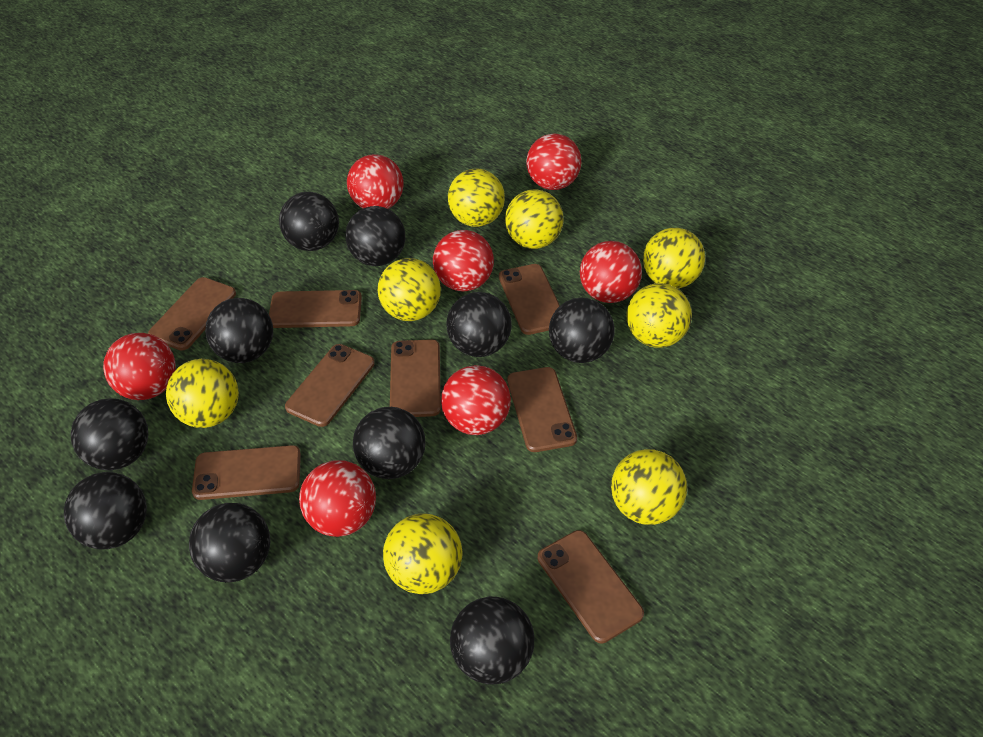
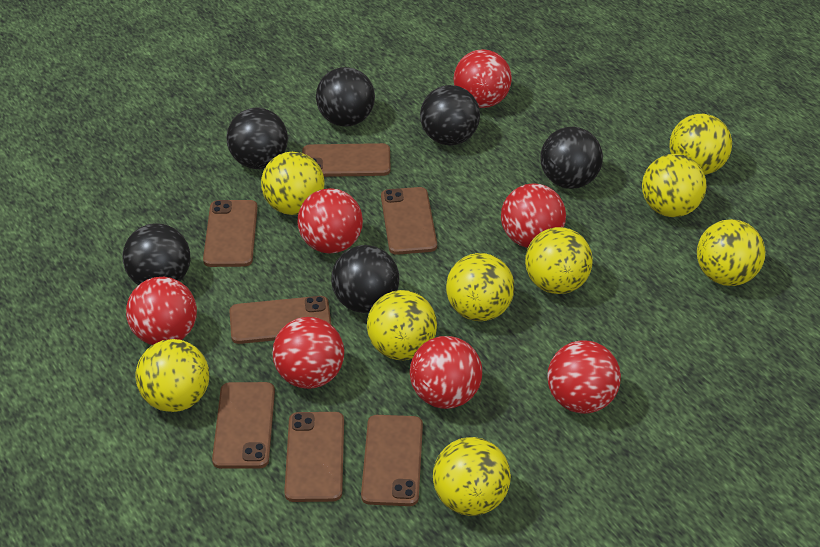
black ball: [64,472,147,549] [71,398,148,470] [189,503,270,583] [205,298,273,363] [279,192,339,251] [345,206,405,266] [353,407,425,479] [446,292,512,357] [450,596,534,684] [549,298,614,363] = 10 -> [122,223,191,285] [227,108,288,169] [316,67,375,126] [331,245,399,313] [420,85,480,145] [540,127,603,189] = 6
brown phone: [148,277,236,351] [192,445,301,500] [269,290,362,328] [285,344,375,427] [390,339,441,417] [499,264,560,335] [507,367,577,452] [538,530,644,643] = 8 -> [203,200,258,267] [212,382,275,469] [229,296,332,344] [284,412,344,502] [302,143,391,177] [361,415,423,506] [381,187,437,255] = 7
yellow ball: [166,359,239,428] [378,258,441,321] [383,514,462,594] [448,169,505,227] [505,189,564,249] [611,449,687,525] [626,283,692,347] [643,228,705,289] = 8 -> [135,339,209,412] [261,152,325,215] [367,290,437,360] [433,437,511,516] [446,253,514,321] [525,227,593,294] [642,154,706,217] [670,114,732,175] [697,219,765,286] = 9

